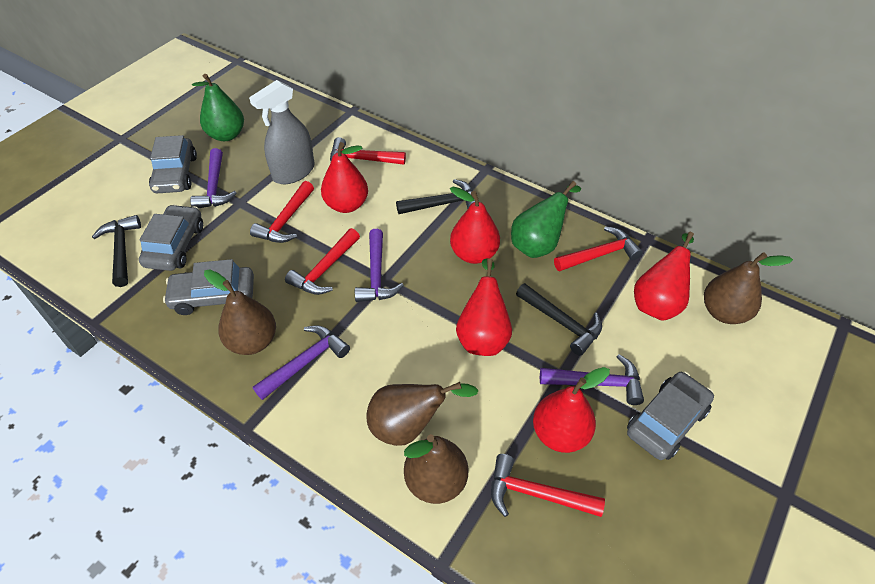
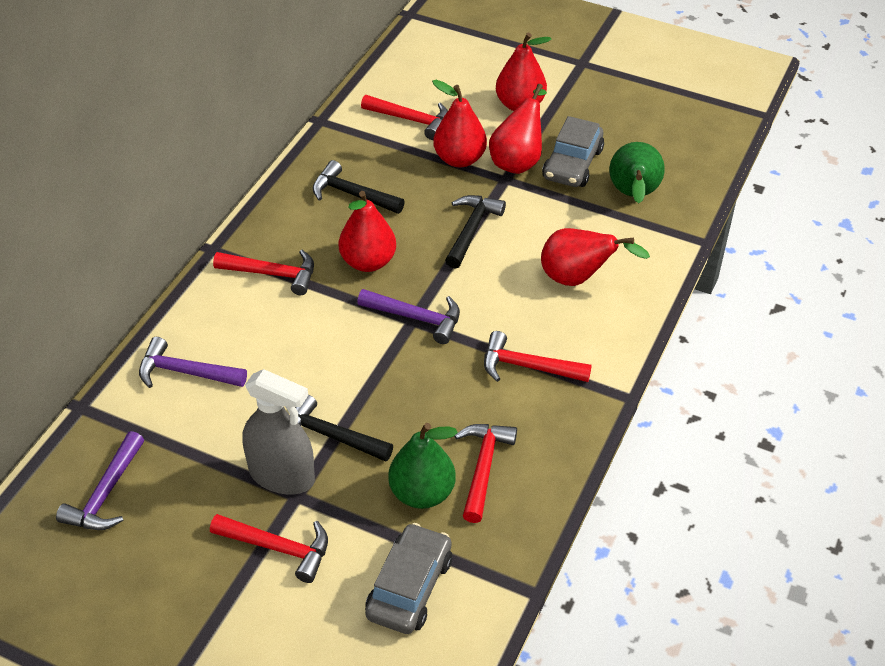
brown pear: [204,269,276,355] [366,382,479,446] [404,434,468,504] [704,252,793,324] = 4 -> none = 0
grey car: [139,204,203,271] [149,135,197,193] [163,259,254,315] [627,372,714,460] = 4 -> [365,523,452,634] [542,116,604,187] = 2
purple hammer: [190,148,237,209] [253,325,350,400] [355,229,404,302] [540,354,644,405] = 4 -> [56,431,144,530] [139,337,247,388] [357,289,460,344] = 3

